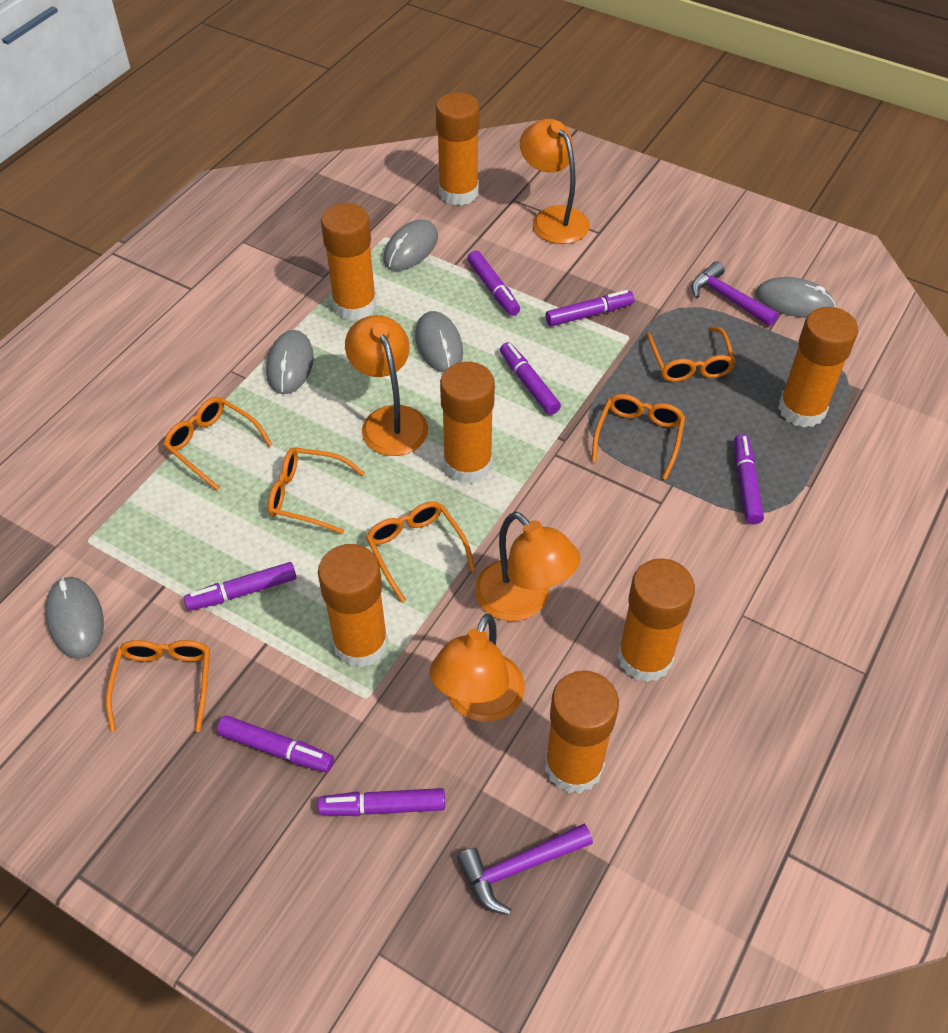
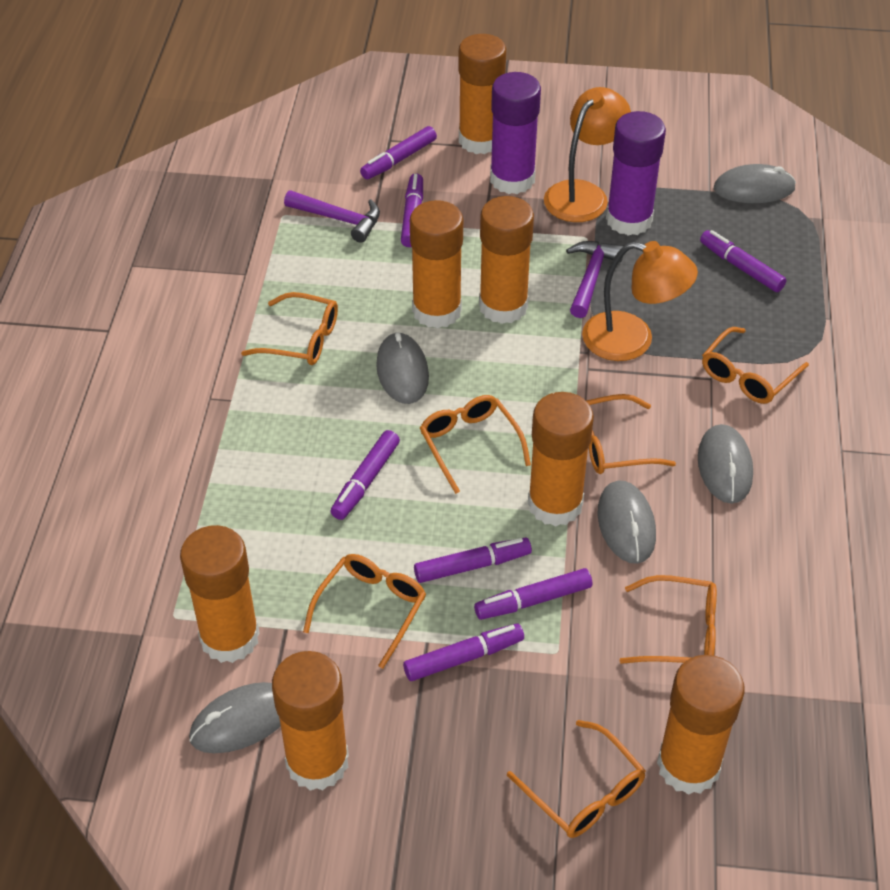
orange glasses: [106,640,210,732] [163,397,272,490] [268,447,365,534] [366,501,475,603] [591,394,685,480] [646,326,736,382] = 6 -> [241,292,338,365] [303,554,426,669] [420,395,531,494] [507,720,646,838] [587,394,676,474] [620,575,717,664] [702,327,809,404] = 7
orange lamp: [345,315,428,456] [430,614,525,722] [475,511,581,621] [520,119,590,244] = 4 -> [544,87,631,222] [582,241,698,361] = 2
purple glue stick: none = 0 -> [490,72,541,194] [606,111,666,236] = 2

